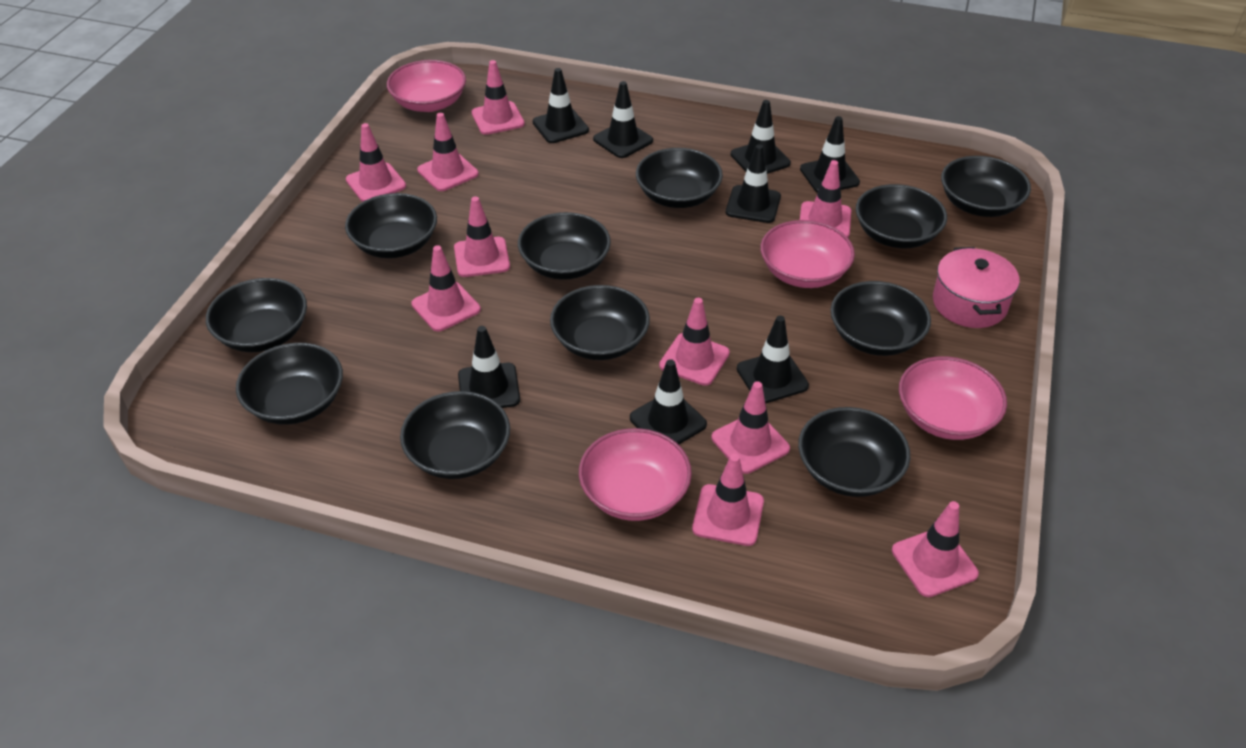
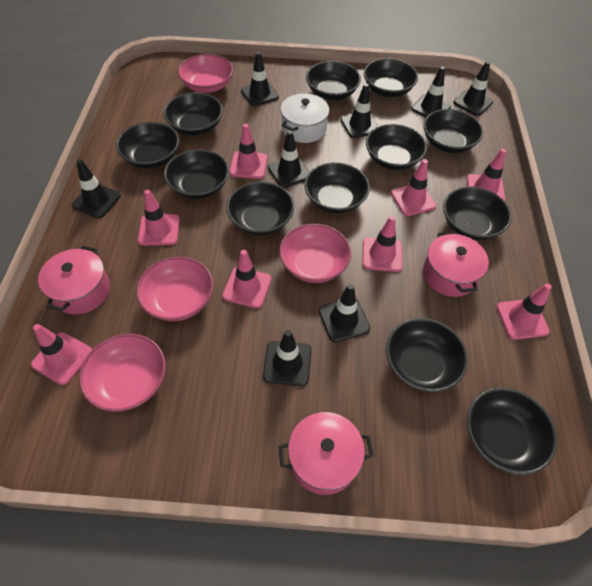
black bowl: [206,278,307,352] [236,343,343,425] [345,193,437,258] [400,391,510,479] [518,212,611,280] [550,285,650,360] [636,148,723,208] [798,407,910,497] [830,281,931,356] [856,184,947,248] [941,156,1031,217] = 11 -> [116,122,179,169] [163,92,223,136] [164,149,229,199] [226,181,294,235] [304,162,370,213] [306,61,361,100] [364,58,418,97] [366,124,427,170] [386,318,468,392] [423,109,483,153] [443,187,512,240] [467,387,557,475] = 12
pink pot: [933,247,1019,328] = 1 -> [38,246,110,315] [278,412,374,495] [423,231,489,297] = 3
pink traffic cone: [346,123,406,202] [411,245,481,332] [417,113,479,191] [454,196,510,277] [471,60,525,135] [659,298,730,386] [692,454,764,546] [711,381,790,474] [800,160,851,237] [892,501,979,597] = 10 -> [31,324,92,385] [138,190,180,246] [222,250,271,308] [229,124,267,179] [362,216,402,272] [391,159,436,216] [467,149,506,201] [496,284,552,340] = 8
white pot: none = 0 -> [280,94,329,143] = 1

